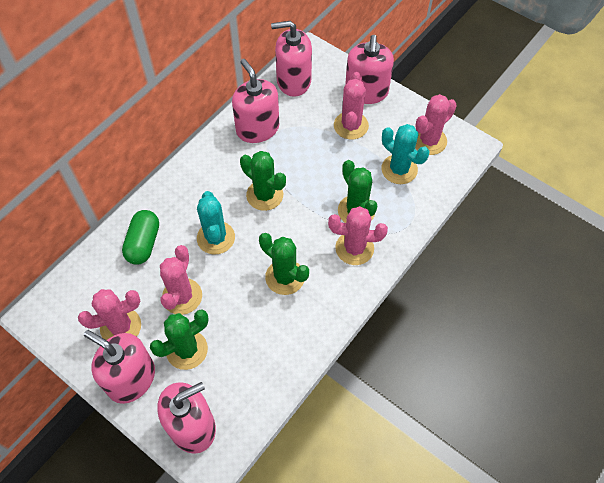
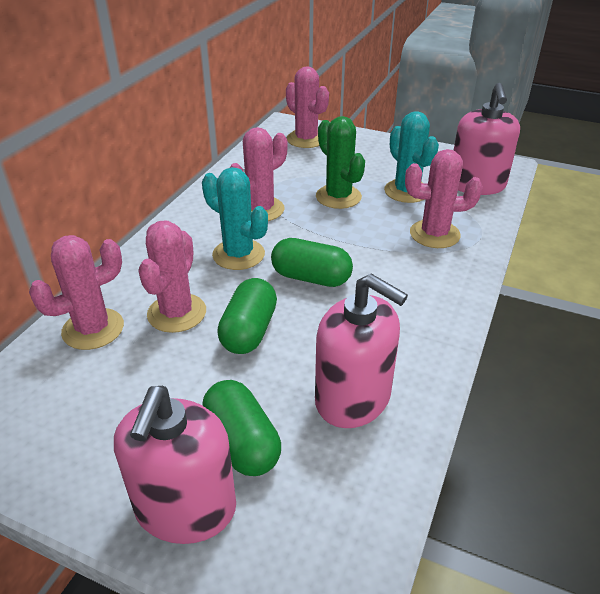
green cactus: [150,309,209,370] [240,151,286,211] [259,233,309,295] [338,160,377,223] = 4 -> [316,116,365,209] = 1
green capsule: [122,210,159,265] = 1 -> [202,380,281,476] [217,278,277,354] [271,238,353,287] = 3
pink soap dispenser: [84,330,155,404] [157,382,216,454] [232,59,279,143] [271,21,312,97] [345,35,394,104] = 5 -> [114,386,236,544] [315,274,408,428] [454,83,520,195] = 3

